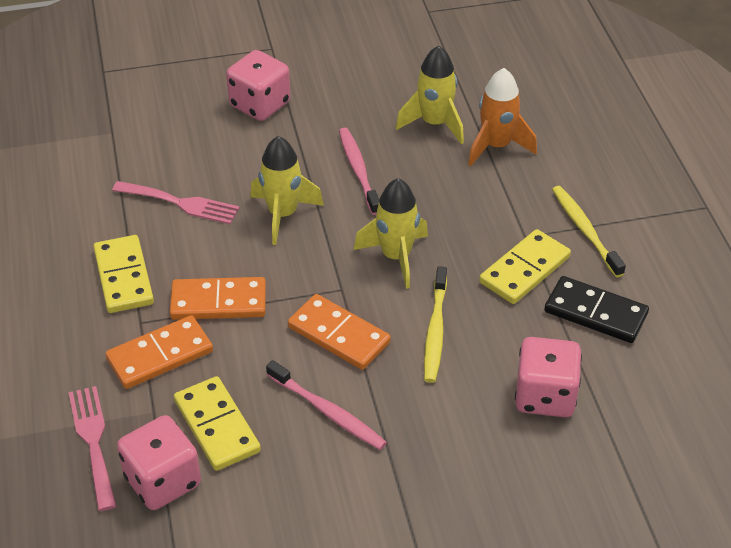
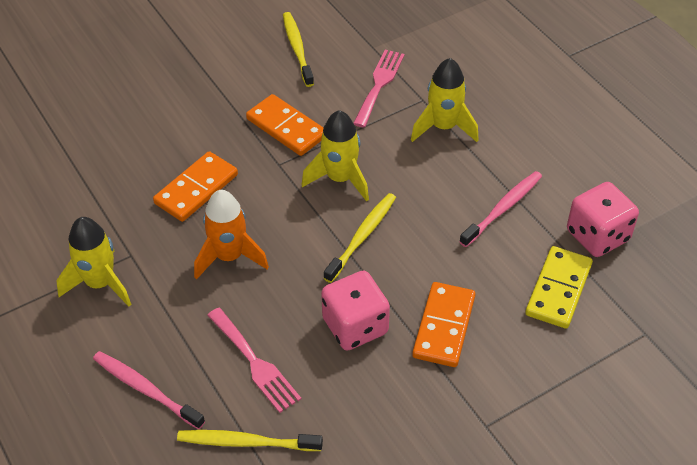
black domino: [544,276,649,343] = 1 -> none = 0
pink dice: [117,415,201,510] [226,50,290,121] [515,337,582,417] = 3 -> [321,270,390,350] [567,182,639,257] = 2
yellow domino: [93,235,154,313] [174,376,261,471] [479,229,571,304] = 3 -> [525,246,593,329] = 1
yellow toothbrush: [424,266,447,383] [552,186,626,277] = 2 -> [177,430,323,451] [283,12,314,87] [324,193,396,283] = 3

